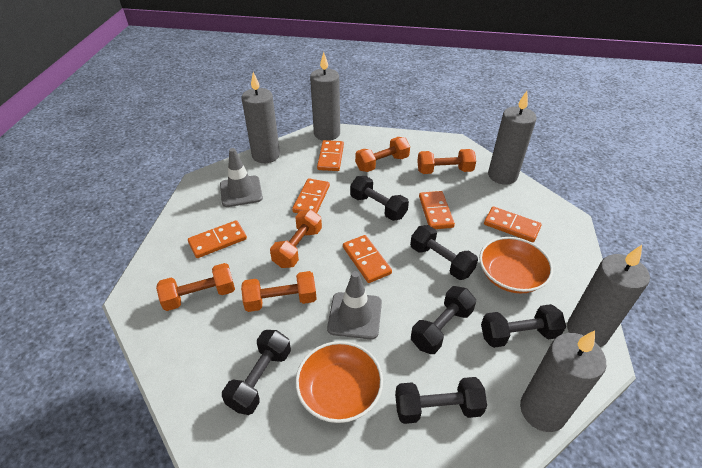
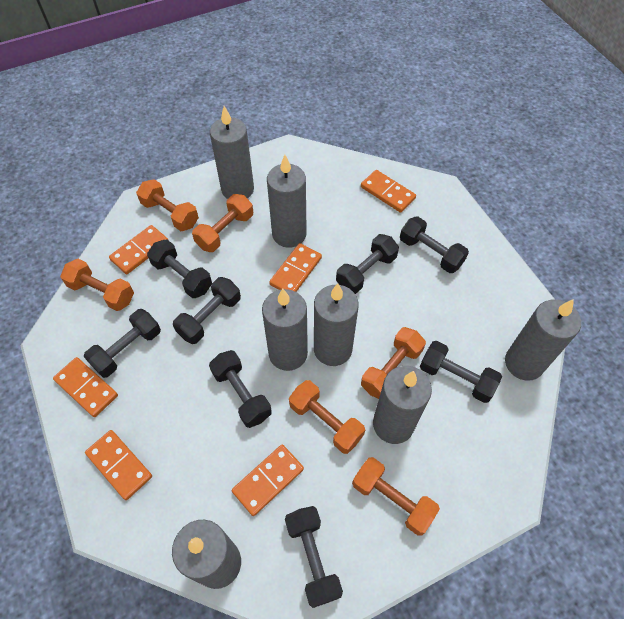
black dumbbell: [222,330,291,415] [350,176,409,221] [395,377,487,424] [410,225,478,280] [411,286,476,354] [481,304,566,348] = 6 -> [84,309,161,378] [147,240,212,298] [173,277,241,344] [209,350,272,428] [285,506,343,608] [336,234,399,294] [400,216,469,273] [420,341,502,403] = 8
grey candle: [241,72,280,163] [310,52,340,141] [488,91,537,185] [520,331,607,432] [567,245,650,347] = 5 -> [172,520,241,589] [210,106,254,199] [262,288,308,371] [267,155,307,248] [314,283,359,366] [373,366,432,444] [505,299,581,380] = 7
grey traffic cone: [220,148,263,207] [327,271,382,340] = 2 -> none = 0
orange bowl: [295,341,383,423] [479,237,553,294] = 2 -> none = 0
orange dumbbell: [156,263,235,311] [241,271,316,312] [270,209,322,268] [355,137,410,172] [417,149,476,174] = 5 -> [60,259,134,311] [136,179,199,231] [192,194,253,252] [289,380,365,454] [352,457,440,535] [361,327,426,399] = 6

